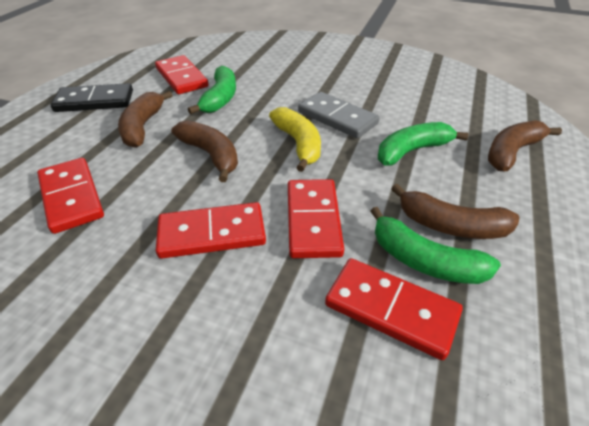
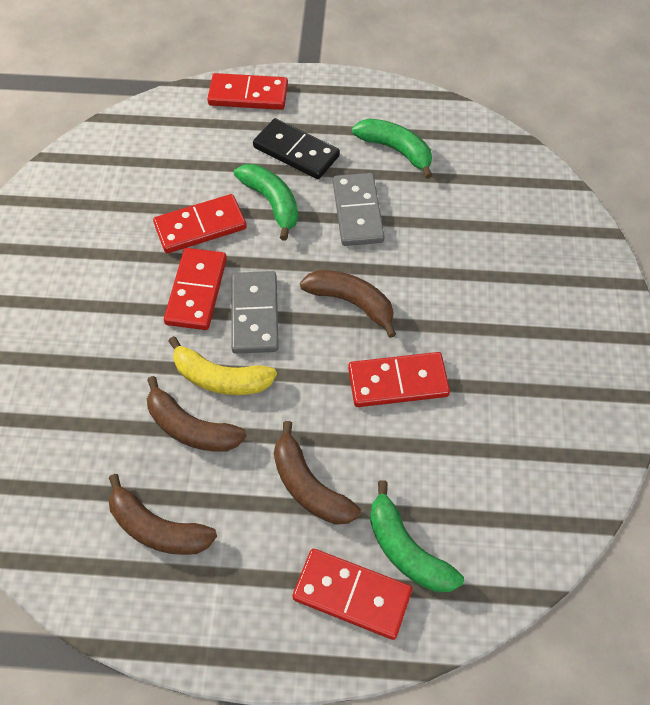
grey domino: [298,92,380,138] = 1 -> [231,271,279,354] [333,173,385,246] = 2

